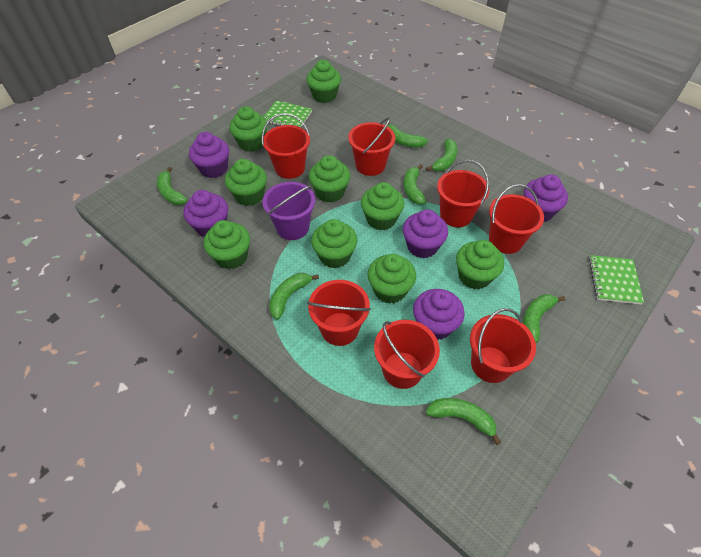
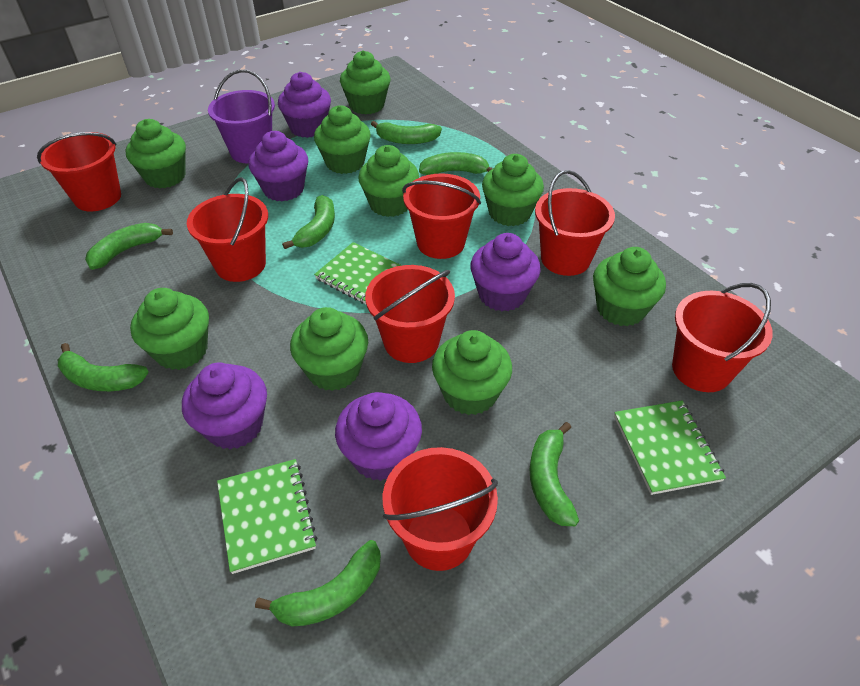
green notebook: [263,100,312,127] [589,255,644,305] = 2 -> [217,459,318,574] [314,242,402,304] [614,400,726,495] = 3

